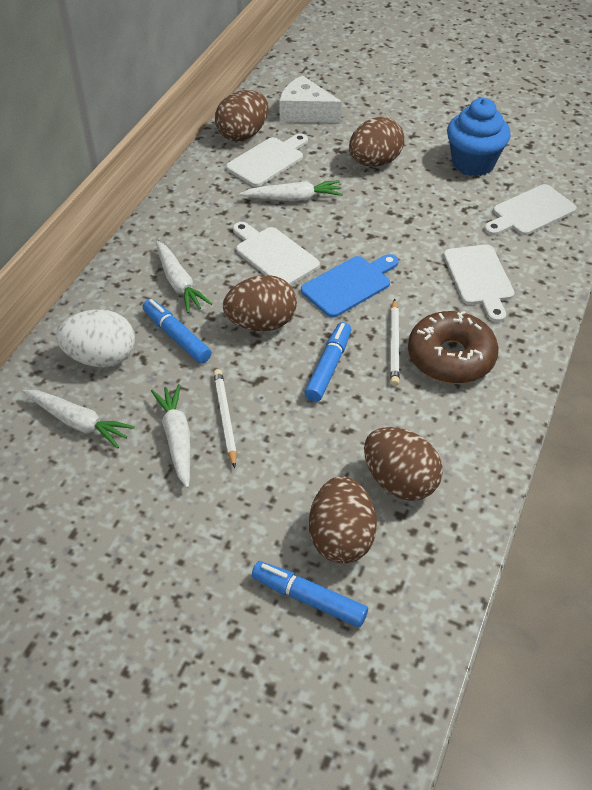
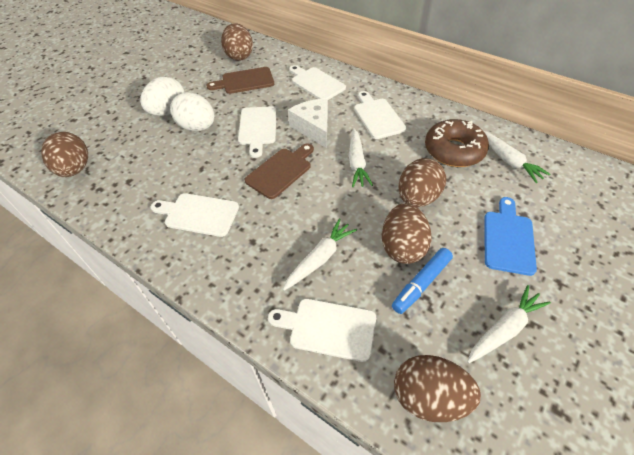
blue cupcake: [447,98,511,176] = 1 -> none = 0
blue marker: [143,299,212,363] [252,561,368,627] [304,322,351,402] = 3 -> [392,248,453,314] = 1
brown cutting board: none = 0 -> [206,67,274,94] [245,144,314,199] = 2
white cutting board: [226,134,308,187] [233,222,320,285] [443,244,514,322] [485,184,577,235] = 4 -> [151,193,239,237] [238,106,276,158] [268,299,376,362] [289,65,346,100] [354,91,406,139] = 5
white egg: [56,309,135,367] = 1 -> [140,76,184,116] [170,92,214,131] = 2
white pencil: [213,369,237,468] [390,299,400,386] = 2 -> none = 0

